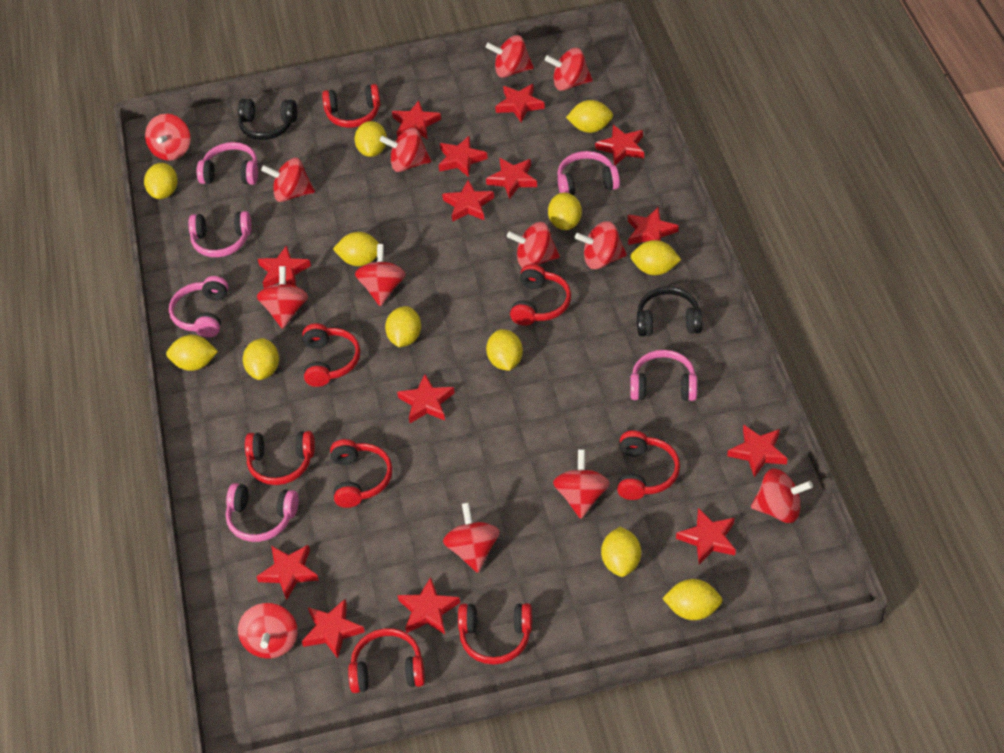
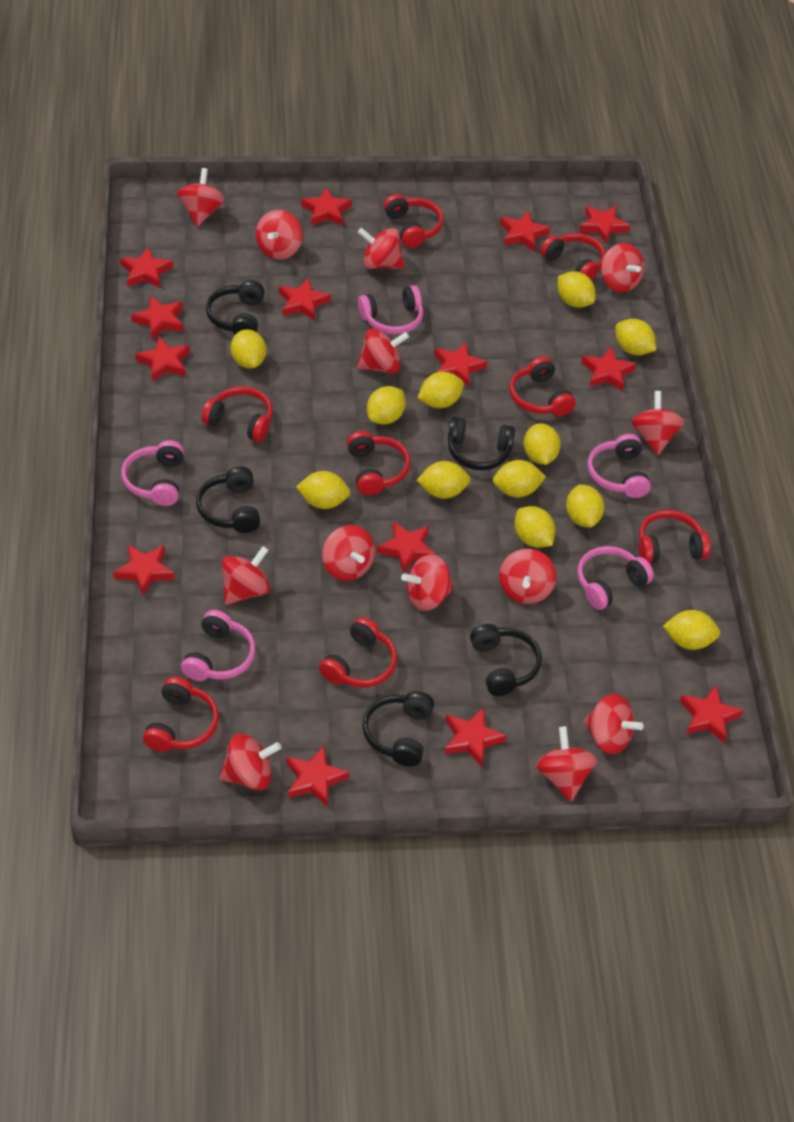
black headphones: [238,99,297,140] [637,287,703,337] = 2 -> [196,467,260,533] [206,280,265,334] [362,691,434,767] [448,417,515,470] [470,624,542,696] = 5
pink headphones: [169,276,228,337] [188,211,252,257] [197,142,258,185] [226,483,299,542] [558,151,620,195] [630,350,697,401] = 6 -> [121,440,184,506] [181,610,256,681] [358,285,423,335] [577,546,654,610] [587,434,651,498] = 5

